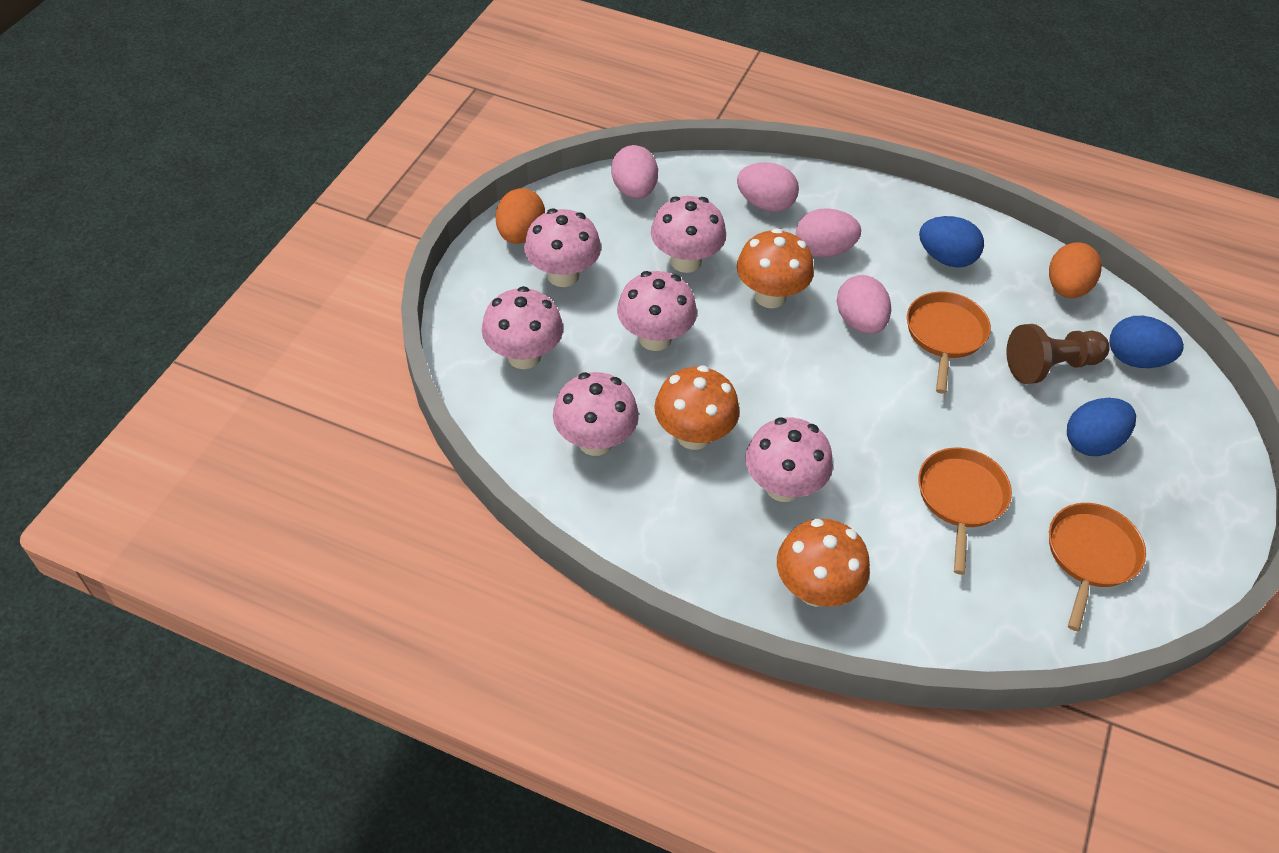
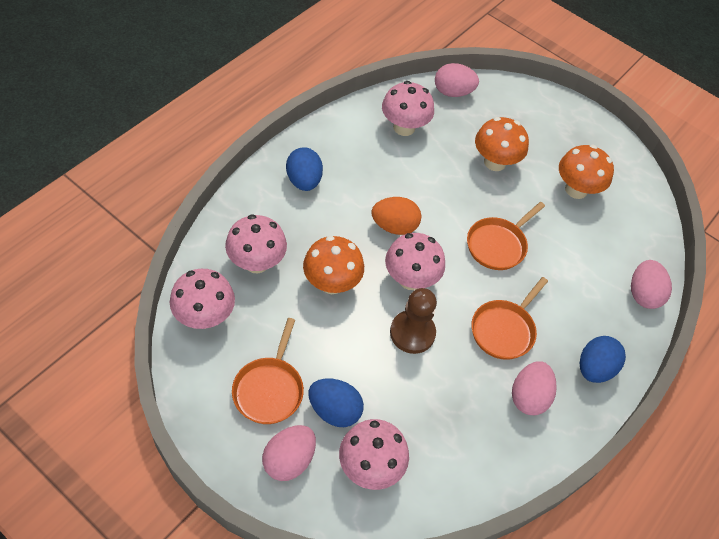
orange egg: [496,188,545,244] [1049,242,1102,298] = 2 -> [372,197,421,235] = 1
pink mushroom: [482,286,563,369] [524,209,601,287] [553,372,639,456] [617,271,697,351] [651,196,726,273] [745,417,833,502] = 6 -> [170,269,235,329] [225,214,287,273] [339,419,409,490] [382,81,434,136] [385,233,445,290] = 5

